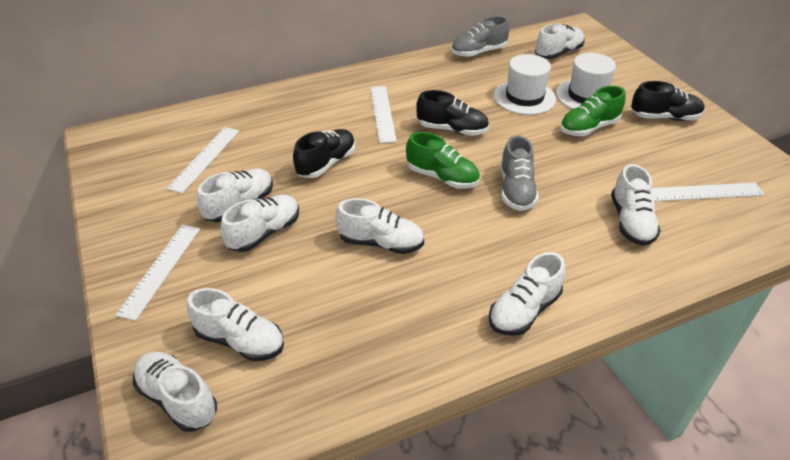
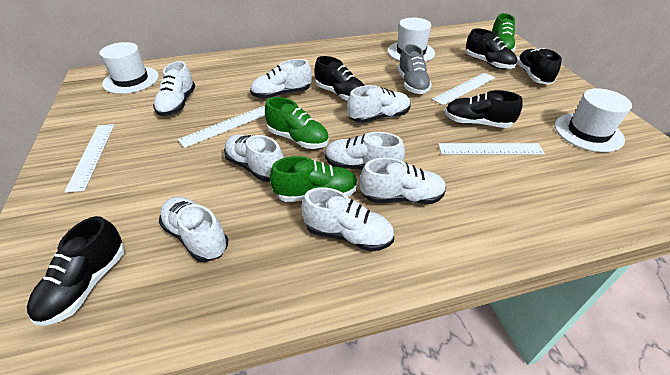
black shoe: [293,129,355,178] [416,90,489,136] [631,81,705,121] = 3 -> [27,216,125,326] [315,56,364,101] [445,90,523,128] [466,28,517,70] [517,48,562,85] = 5
green shoe: [406,132,480,189] [560,86,626,136] = 2 -> [265,97,329,149] [270,156,358,202] [492,13,516,52] = 3
grey shoe: [451,16,510,57] [500,135,539,211] = 2 -> [398,44,432,94] = 1
white hat: [494,54,556,115] [556,53,616,109] = 2 -> [99,42,159,94] [387,17,435,62] [555,89,632,152] = 3

